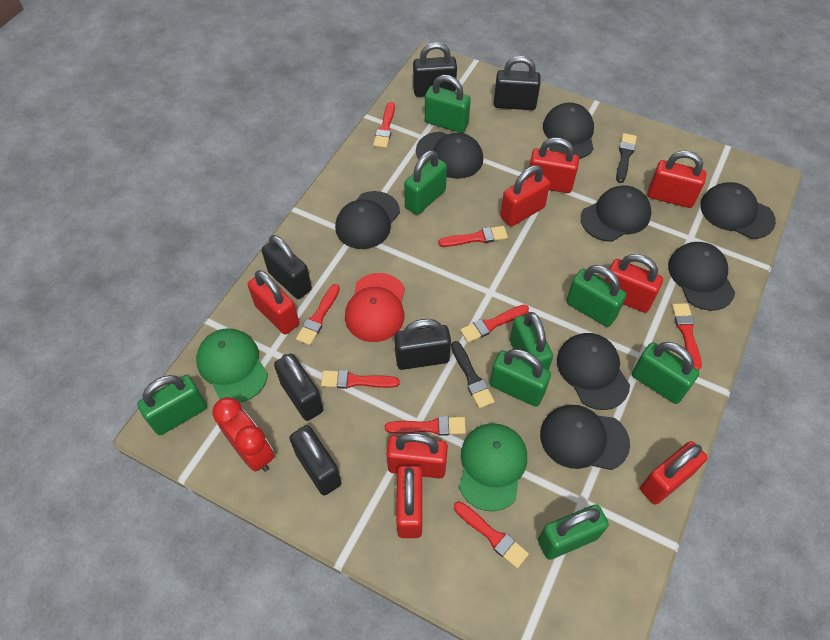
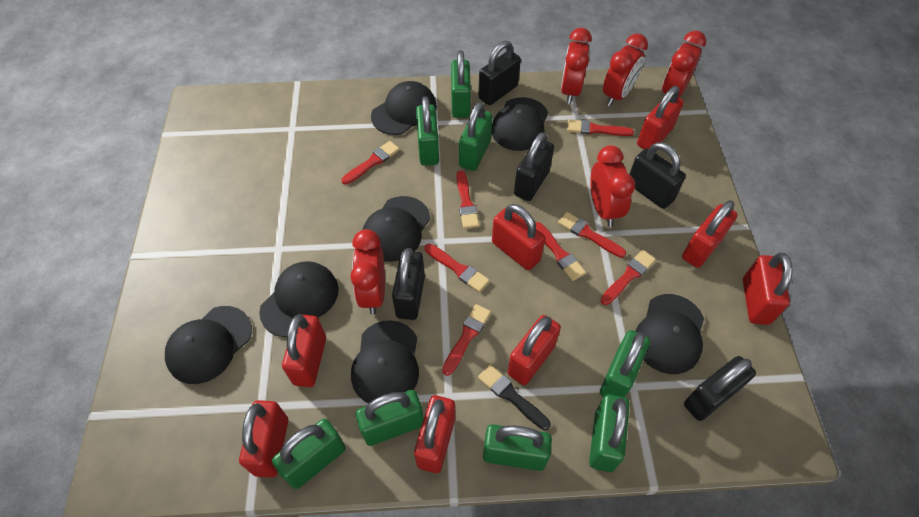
black brush: [451,341,495,409] [616,133,637,183] = 2 -> [478,365,551,430] = 1
black cap: [335,191,400,249] [416,132,483,179] [540,405,630,470] [543,102,594,159] [557,333,630,410] [581,185,651,242] [668,242,735,311] [700,182,776,239] = 8 -> [165,306,252,384] [259,261,338,337] [351,320,419,403] [363,196,430,262] [371,81,437,135] [491,97,548,151] [635,294,704,374] = 7
black padlock: [262,235,312,299] [274,353,324,421] [290,425,342,496] [394,319,451,370] [413,42,457,97] [494,56,541,110] = 6 -> [392,248,425,320] [478,41,521,105] [514,132,554,201] [629,142,686,209] [684,356,756,421] = 5
green cap: [196,328,268,402] [459,423,527,512] = 2 -> none = 0
red cap: [345,273,405,342] = 1 -> none = 0
red clock: [212,397,274,472] = 1 -> [350,229,385,315] [561,28,592,104] [590,145,635,227] [603,34,648,106] [662,31,706,98] = 5

